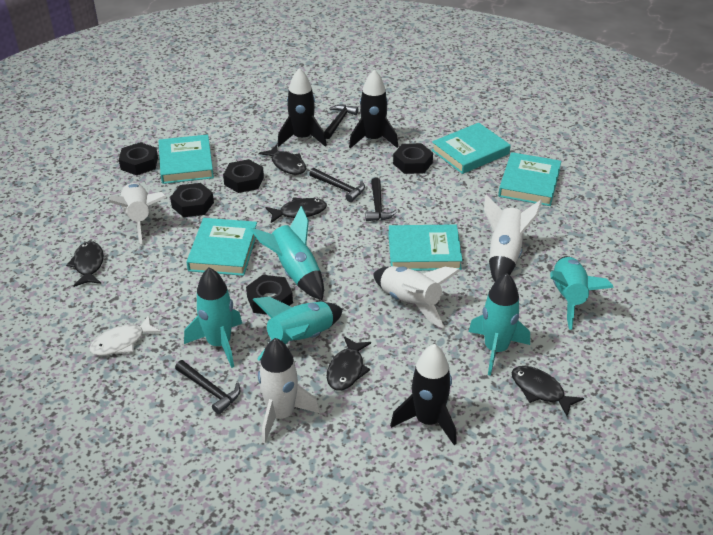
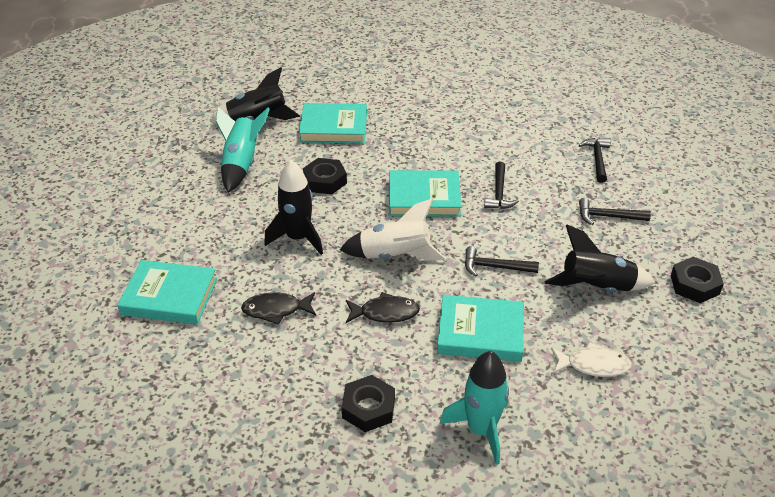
black fish: [66,241,104,287] [259,144,306,175] [265,197,327,223] [327,336,371,391] [511,366,584,416] = 5 -> [241,292,316,325] [346,292,420,323] = 2
black nut: [119,142,158,175] [170,183,214,217] [223,159,264,193] [246,275,293,314] [393,143,433,174] = 5 -> [303,158,347,194] [342,375,395,432] [671,257,724,303] = 3
turquoise book: [158,134,214,184] [186,218,257,276] [389,224,463,271] [432,123,511,174] [498,152,561,206] = 5 -> [117,260,217,324] [299,103,367,144] [389,170,462,217] [437,295,524,362] = 4
turquoise rocket: [184,268,242,368] [250,206,324,300] [253,297,343,361] [468,273,530,376] [550,256,614,330] = 5 -> [216,107,270,193] [440,351,509,465] = 2
white rocket: [108,183,167,244] [258,338,320,443] [373,266,461,329] [484,195,542,281] = 4 -> [339,198,446,261] = 1

